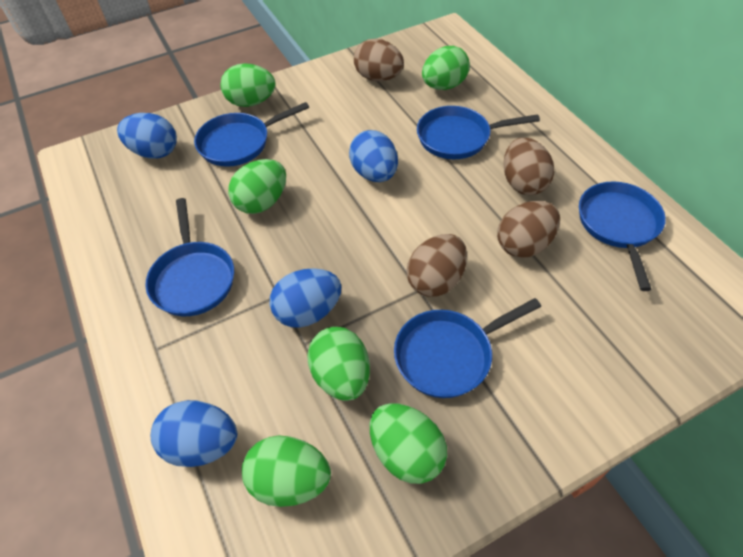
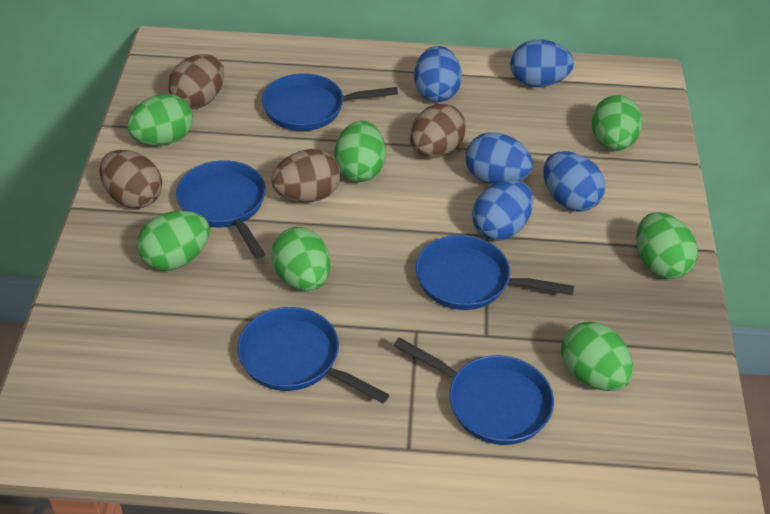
blue egg: [117,113,177,159] [151,400,237,467] [270,268,341,328] [349,130,398,182] = 4 -> [414,46,462,102] [465,132,533,184] [472,179,533,241] [510,40,574,87] [543,151,605,212] = 5
green egg: [220,63,275,107] [228,159,286,214] [242,435,331,507] [307,327,370,401] [370,403,447,484] [422,46,470,90] = 6 -> [127,94,193,146] [137,211,210,271] [271,227,330,291] [334,120,386,182] [561,322,633,391] [592,95,642,151] [636,212,698,279] = 7

